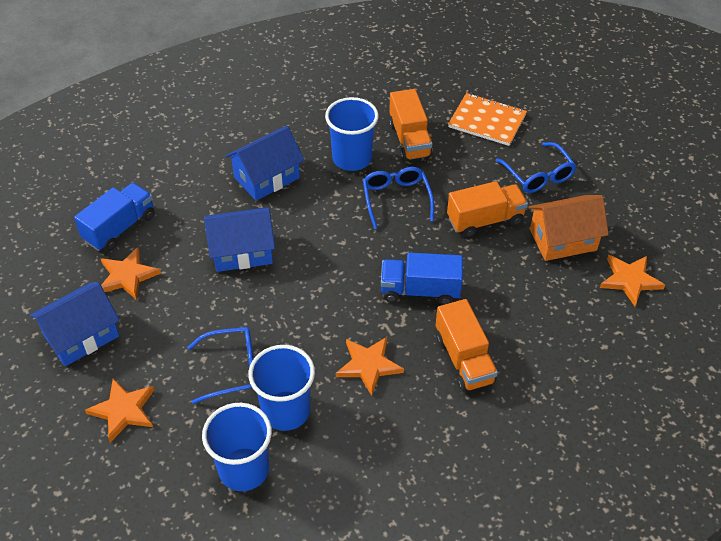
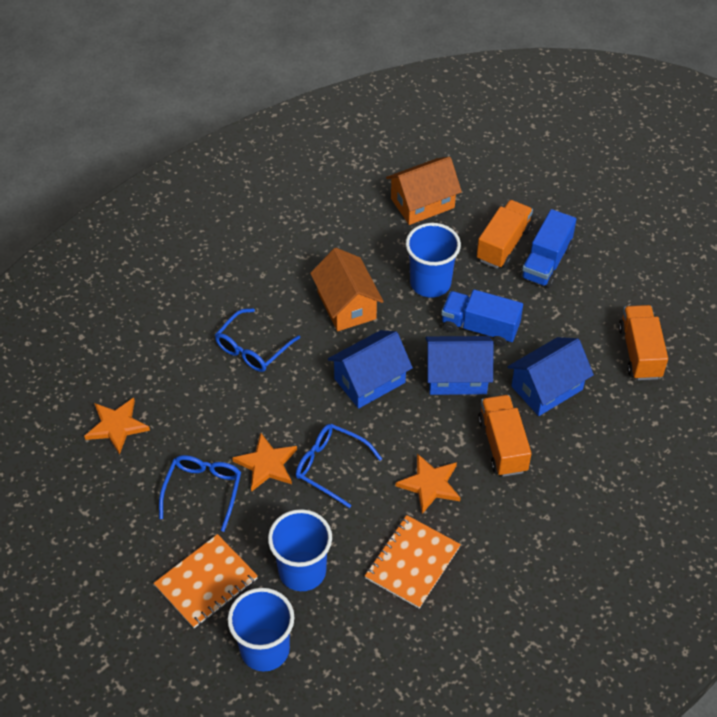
orange house: [529,195,609,261] = 1 -> [310,248,384,331] [386,157,462,225] = 2
orange notebook: [448,93,527,146] = 1 -> [154,534,258,628] [365,515,461,609] = 2
orange star: [85,379,154,442] [101,247,161,300] [336,337,404,396] [600,255,665,306] = 4 -> [84,398,150,455] [232,433,297,492] [396,453,461,514] = 3

